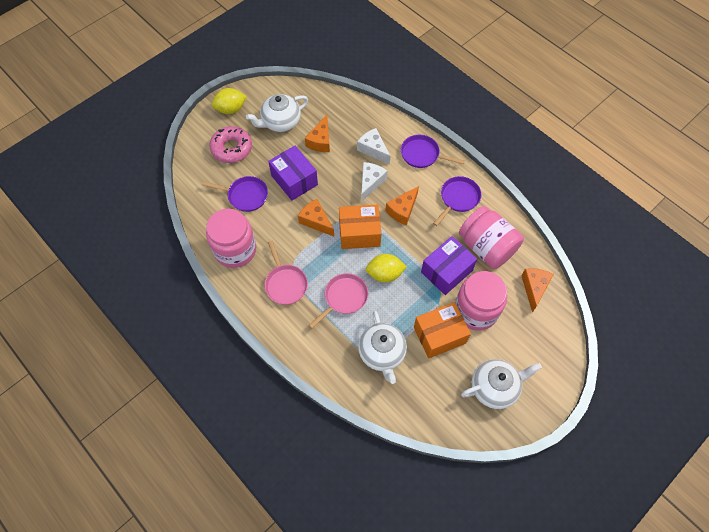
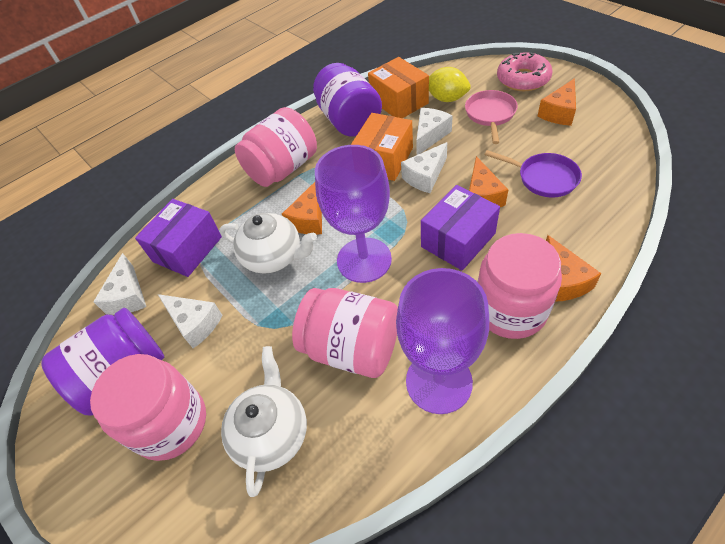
pink jar: [206,209,256,268] [455,271,507,330] [459,206,524,269] = 3 -> [90,354,206,461] [235,107,317,187] [292,288,398,378] [478,233,562,339] = 4
pink pan: [265,241,308,305] [309,273,368,328] = 2 -> [465,90,518,144] = 1
purple goblet: none = 0 -> [315,145,392,283] [396,268,489,414] = 2
purple jar: none = 0 -> [41,308,164,416] [313,63,382,136] = 2
purple pan: [202,176,268,212] [401,135,465,168] [433,176,481,226] = 3 -> [484,150,582,197] = 1
white cheese: [357,128,390,165] [361,162,388,202] = 2 -> [93,253,146,315] [158,294,222,348] [401,142,447,193] [416,108,453,155] = 4
white teapot: [246,94,308,132] [358,311,407,384] [461,359,542,409] = 3 -> [220,213,317,274] [221,346,307,497] = 2
yellow lemon: [212,88,247,114] [366,254,407,283] = 2 -> [429,67,471,102] = 1

